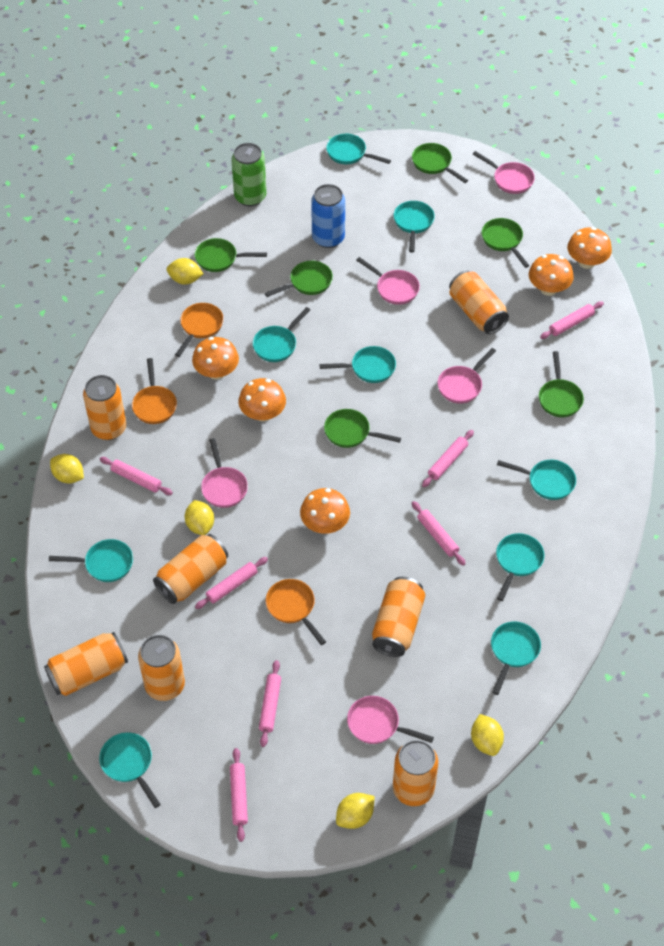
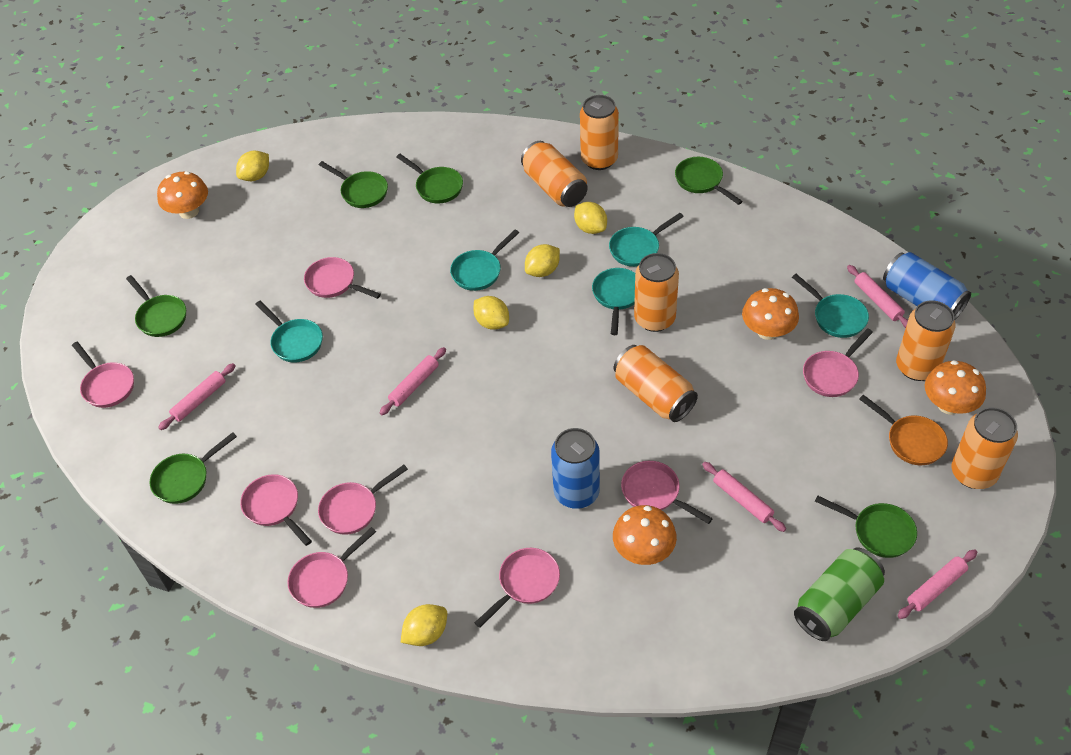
blue can: [311,184,345,248] = 1 -> [551,428,600,509] [883,252,971,320] = 2
orange can: [44,632,128,696] [83,375,127,440] [138,635,185,701] [153,534,228,604] [372,577,425,657] [393,740,438,806] [449,271,509,334] = 7 -> [521,141,588,207] [580,95,619,170] [614,345,698,422] [634,253,679,332] [896,300,956,381] [952,407,1018,489] = 6
orange mushroom: [192,337,239,380] [239,378,286,422] [300,488,350,534] [529,254,573,296] [567,227,612,269] = 5 -> [157,171,208,219] [613,505,677,565] [742,288,799,340] [925,360,986,415] = 4
orange pan: [132,358,177,424] [175,303,224,357] [266,579,326,645] = 3 -> [859,395,948,465] = 1
pink pan: [201,438,248,508] [347,696,434,744] [356,257,420,305] [438,348,496,404] [473,151,535,194] = 5 -> [72,342,134,408] [240,474,312,546] [288,527,376,608] [304,257,381,299] [318,465,408,535] [475,548,560,628] [621,461,713,524] [803,328,873,397] = 8
pink rolling pin: [100,457,173,495] [195,557,268,609] [230,748,248,842] [259,660,281,747] [412,501,466,566] [422,430,474,487] [540,301,604,339] = 7 -> [158,363,236,430] [380,347,446,415] [702,462,786,532] [847,265,908,328] [898,549,977,619] = 5
turquoise pan: [49,539,133,582] [99,732,161,808] [253,307,310,362] [320,346,396,383] [326,134,391,164] [394,201,435,253] [491,622,541,695] [496,533,545,601] [497,460,576,500] = 9 -> [255,301,323,362] [450,230,519,291] [592,268,635,335] [609,213,684,267] [792,274,869,338] = 5

